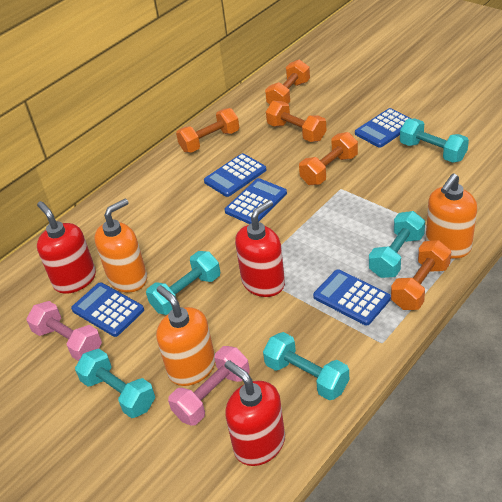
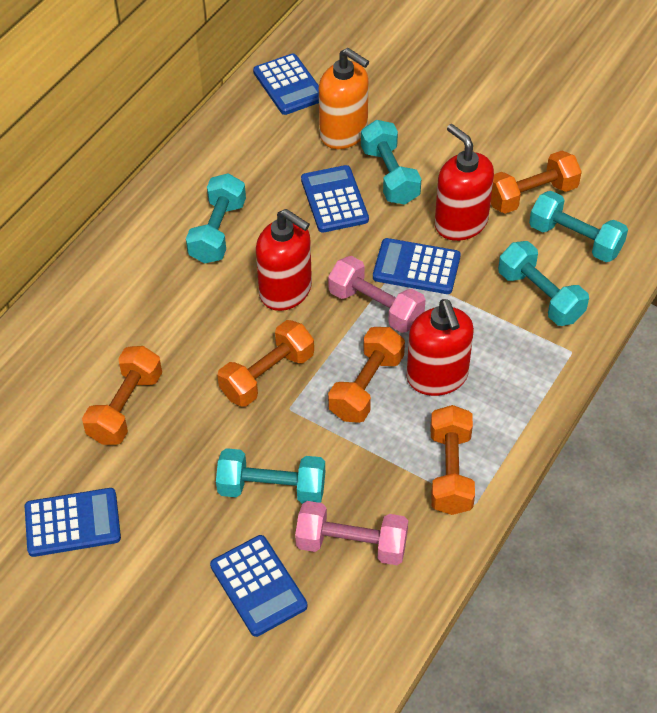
orange soap dispenser: [94,199,147,292] [156,285,215,386] [425,174,477,259] = 3 -> [319,48,369,149] = 1

